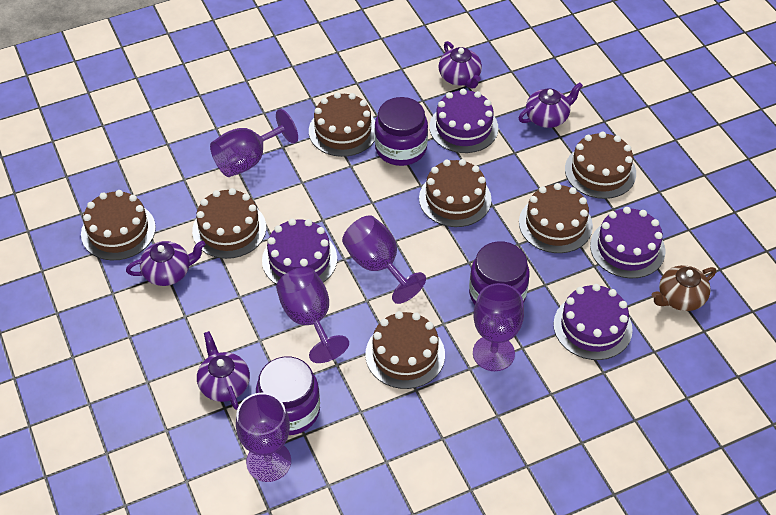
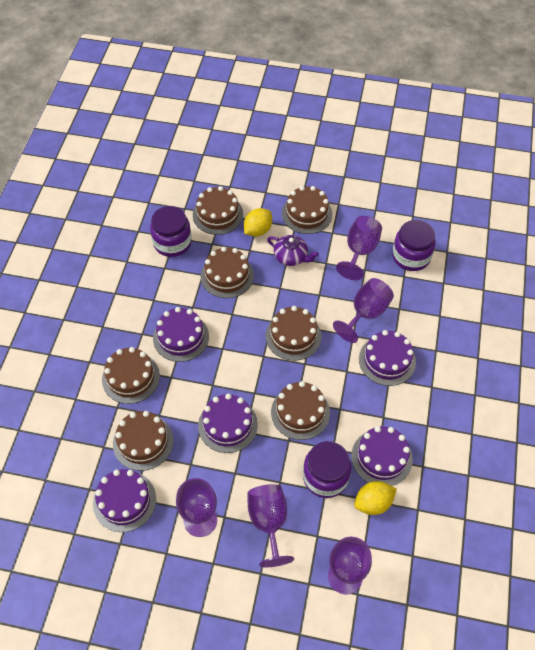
brown teapot: [652,265,716,311] = 1 -> none = 0
purple cake: [262,218,337,285] [430,89,498,153] [554,284,633,360] [590,207,665,279] = 4 -> [93,469,156,532] [153,307,209,362] [198,394,258,453] [351,426,413,486] [359,330,416,386] = 5
purple teapot: [126,241,206,286] [197,331,250,410] [438,41,482,89] [519,82,583,128] = 4 -> [267,235,319,266] = 1
yellow lemon: none = 0 -> [244,208,272,236] [354,481,397,515] = 2

